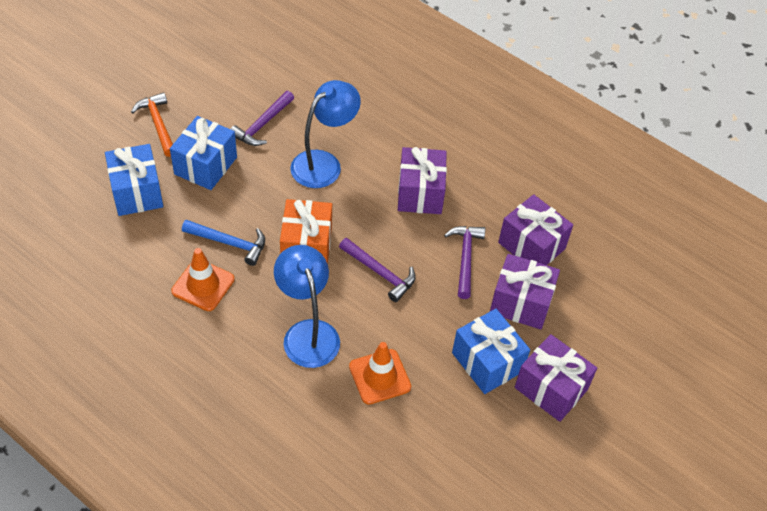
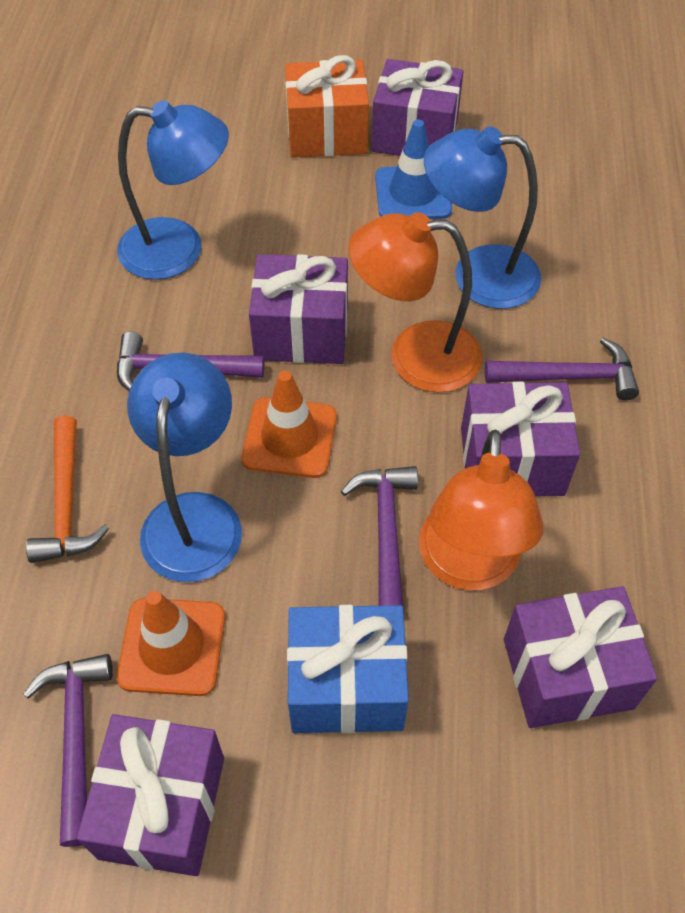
blue gift: [105,144,163,216] [170,116,237,190] [452,309,530,394] = 3 -> [287,605,409,733] = 1
blue hammer: [182,220,265,266] = 1 -> none = 0
blue lamp: [274,245,340,368] [290,80,361,188] = 2 -> [117,100,229,280] [127,353,242,582] [424,126,541,309] = 3
blue traffic cone: none = 0 -> [375,120,452,219] = 1
orange lamp: none = 0 -> [349,212,482,393] [419,429,544,590] = 2
purple gift: [398,147,447,214] [490,254,560,330] [498,194,573,265] [515,334,597,422] = 4 -> [77,714,224,876] [249,254,348,364] [372,59,463,156] [461,382,580,496] [504,586,657,728] = 5
purple hammer: [231,91,294,146] [339,238,416,302] [444,226,485,299] = 3 -> [23,654,113,847] [117,331,265,391] [341,466,418,610] [485,338,639,401] = 4

